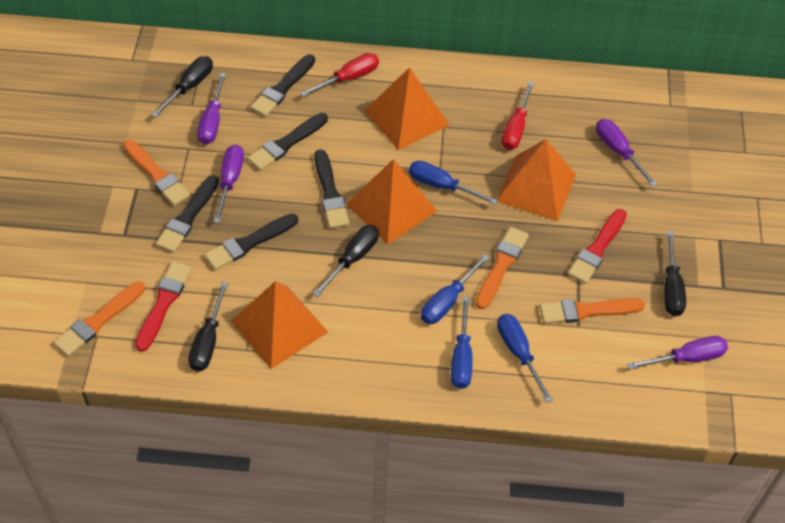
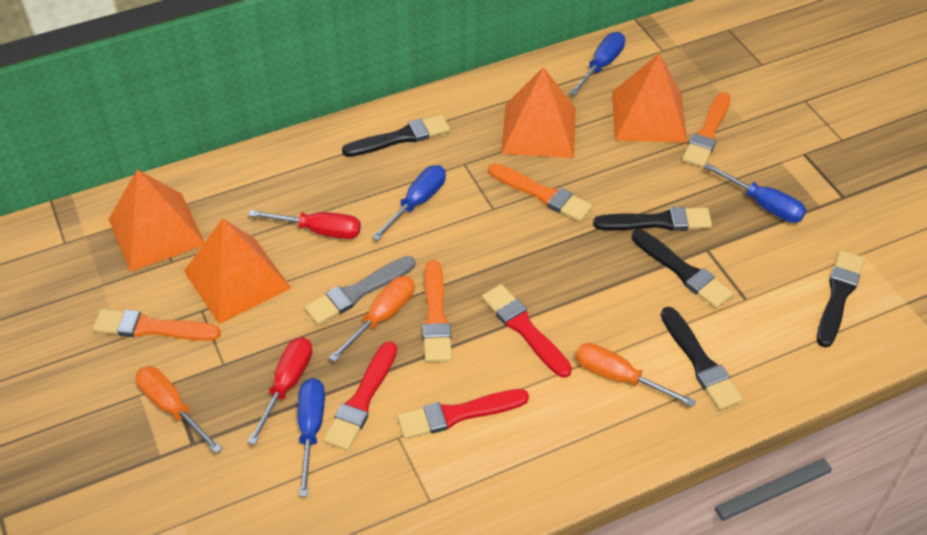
black screwdriver: [152,56,213,118] [188,281,228,372] [313,225,379,297] [664,231,686,316] = 4 -> none = 0
grey brush: none = 0 -> [305,256,415,325] = 1
orange screwdriver: none = 0 -> [135,366,223,453] [329,276,415,362] [576,343,696,407] = 3
purple screwdriver: [197,73,226,145] [214,145,244,223] [596,119,657,187] [627,336,728,370] = 4 -> none = 0
red brush: [135,261,192,352] [568,209,627,284] = 2 -> [324,341,397,451] [397,389,529,439] [482,284,572,378] = 3

